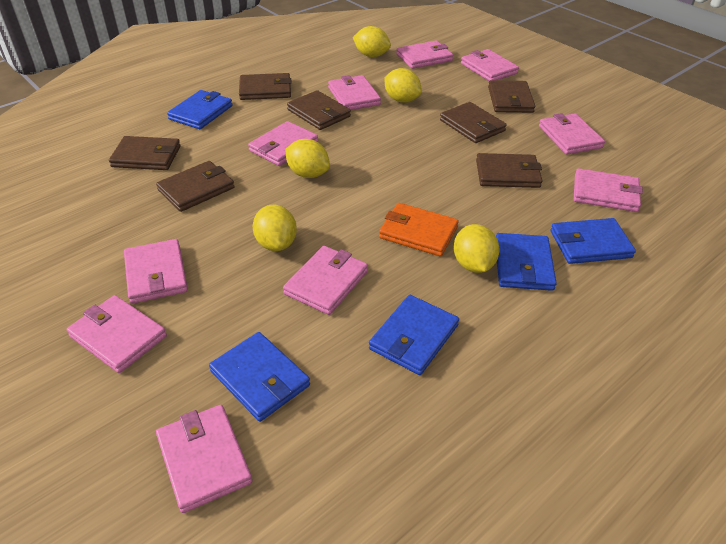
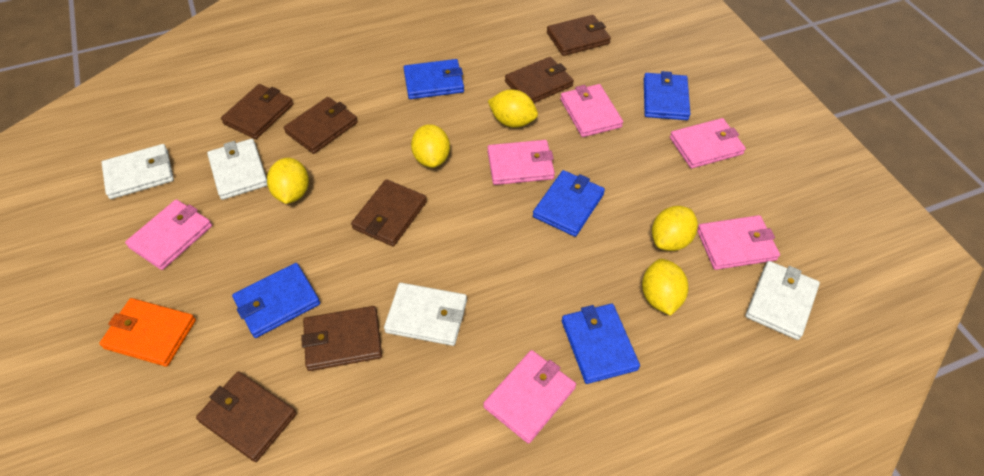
pink wallet: [66,295,167,373] [124,239,188,304] [156,405,252,513] [248,121,318,166] [283,246,368,315] [328,75,381,110] [396,41,453,69] [461,49,519,81] [539,113,605,155] [574,168,643,212] = 10 -> [125,199,212,270] [483,350,576,444] [487,140,555,185] [560,84,623,137] [670,118,746,169] [697,215,780,270] = 6
white wallet: none = 0 -> [101,144,174,199] [207,139,267,200] [384,283,467,346] [746,261,820,340] = 4

